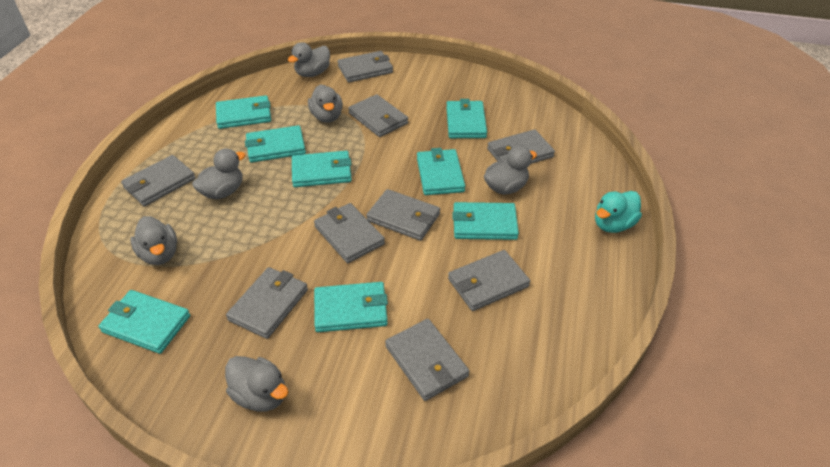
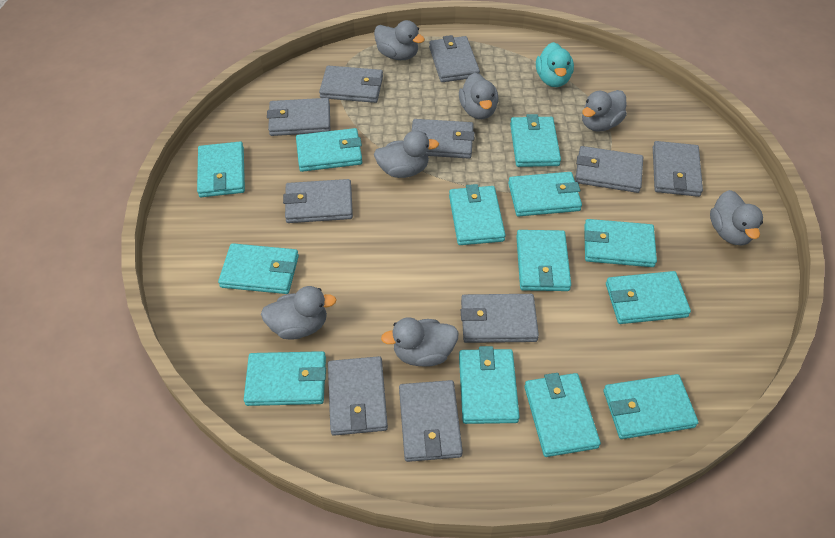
grey duck: [130,216,177,265] [192,149,246,199] [225,356,288,412] [288,42,330,77] [308,84,343,123] [484,146,537,195] = 6 -> [261,286,337,340] [374,20,425,60] [374,130,439,178] [381,317,459,367] [459,73,498,119] [582,90,627,132] [710,190,763,245] = 7
grey wallet: [121,155,196,206] [226,267,308,339] [314,203,385,263] [337,51,393,82] [348,94,408,137] [366,189,440,241] [385,319,469,401] [448,250,530,311] [487,129,555,164] = 9 -> [267,98,330,136] [283,179,353,223] [319,66,383,103] [328,356,388,436] [399,380,463,462] [411,119,475,159] [429,35,480,82] [461,294,539,343] [575,146,643,193] [653,141,703,197] = 10
turquoise wallet: [98,290,190,354] [216,95,271,129] [245,125,306,163] [292,151,352,187] [314,282,388,332] [417,148,465,195] [446,99,487,138] [452,202,519,240] = 8 -> [197,142,245,197] [218,243,299,294] [244,351,326,406] [296,128,362,172] [449,184,506,245] [459,346,520,424] [508,172,582,217] [510,114,561,167] [516,230,571,291] [524,373,601,457] [584,219,657,267] [603,374,698,439] [606,271,691,324] = 13

